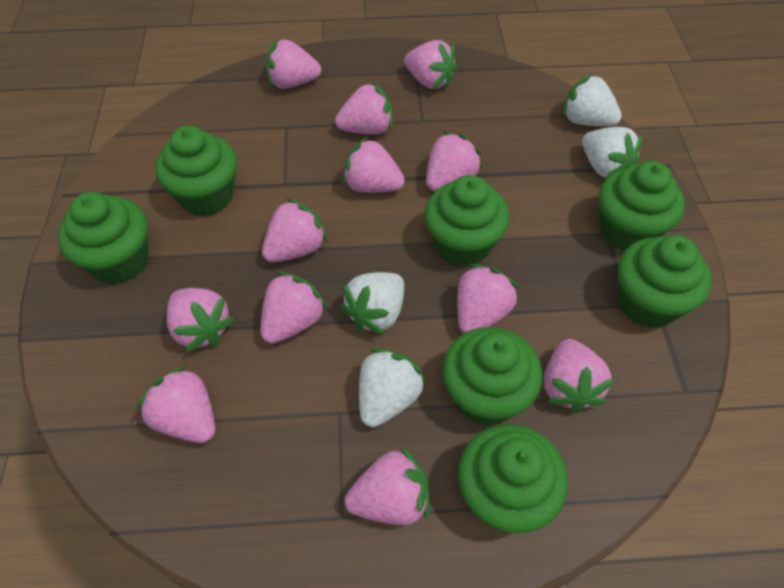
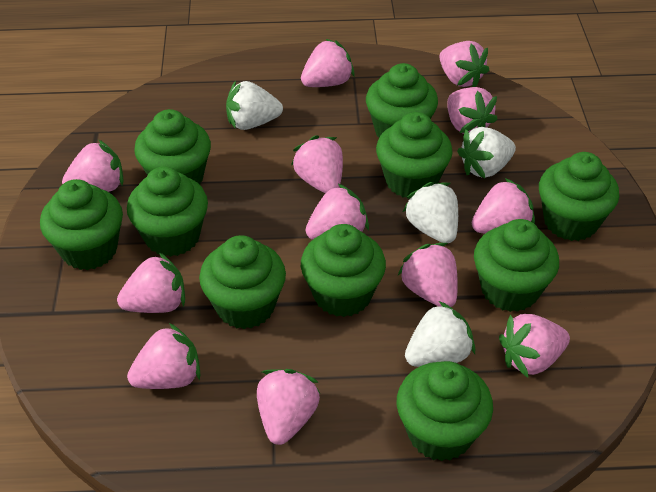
green cupcake: [58,192,149,284] [155,126,237,216] [424,175,510,267] [442,327,542,426] [458,424,568,533] [599,161,685,251] [618,235,712,328] = 7 -> [40,179,123,270] [127,167,208,257] [134,109,211,185] [199,235,286,329] [301,224,386,317] [366,63,438,137] [376,112,453,198] [397,361,493,461] [474,219,559,312] [539,152,619,241] = 10

